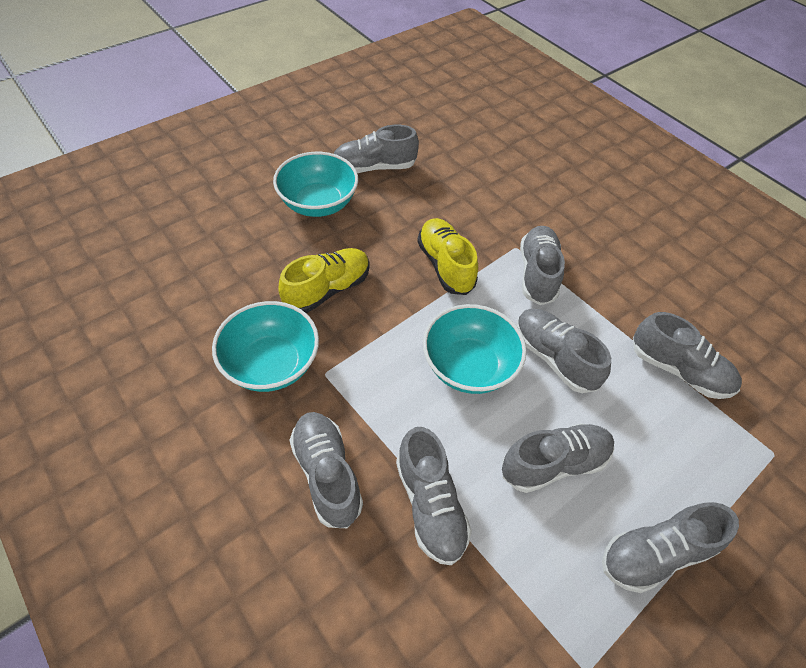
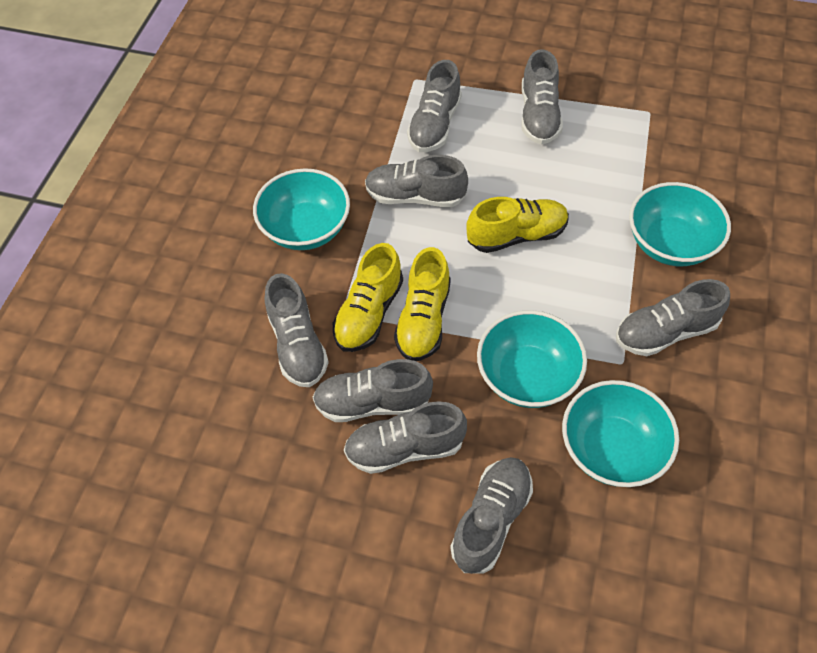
turquoise bowl: [212,301,319,392] [273,152,358,217] [423,304,527,394] = 3 -> [253,168,350,250] [477,310,587,408] [562,380,679,487] [629,182,731,266] = 4
yellow shoe: [278,248,370,313] [417,218,478,295] = 2 -> [333,243,403,352] [394,247,451,361] [466,197,569,253] = 3

